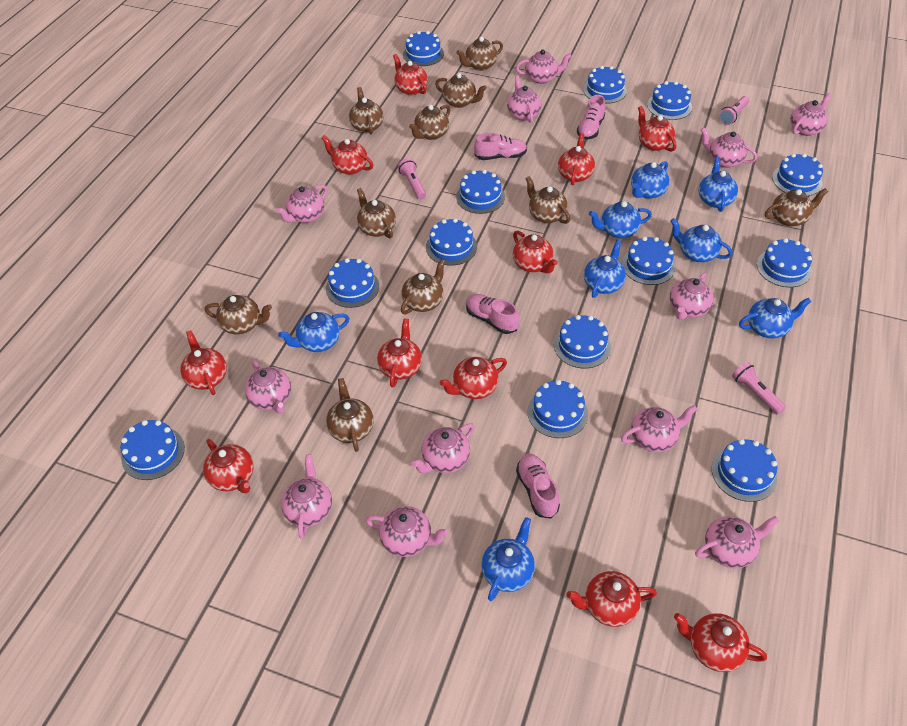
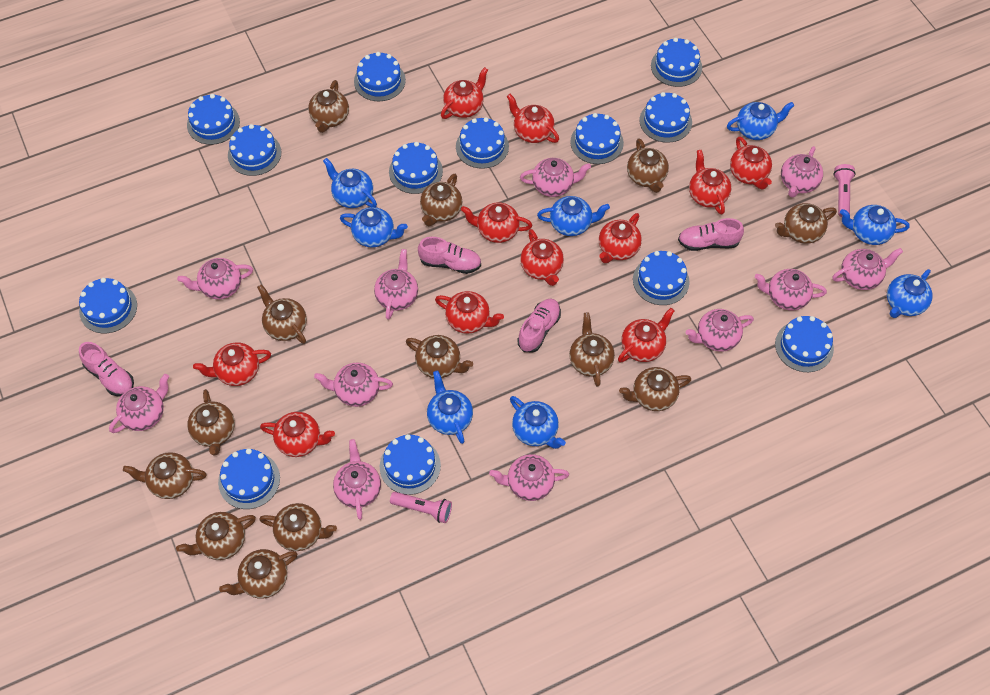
brown teapot: [205,295,272,334] [326,378,374,452] [349,87,384,135] [357,188,396,238] [401,259,445,314] [409,105,450,140] [435,73,487,108] [457,37,503,71] [525,176,570,224] [765,188,828,227] = 10 -> [123,452,207,499] [176,512,256,560] [187,389,235,455] [219,549,297,599] [257,284,307,344] [259,503,337,551] [308,80,349,133] [406,335,473,378] [420,174,462,226] [569,312,615,387] [619,367,691,411] [627,138,669,193] [775,203,837,244] = 13
pink flashlight: [398,158,426,200] [719,96,750,125] [732,362,786,415] = 3 -> [390,492,452,523] [833,164,856,217] = 2
pink teapot: [245,360,291,414] [276,185,328,223] [281,454,332,539] [365,506,449,557] [412,424,475,473] [507,75,541,123] [516,49,572,84] [621,405,697,452] [670,272,714,320] [695,516,779,568] [701,127,757,168] [790,93,831,136] = 12 -> [109,374,169,433] [177,258,253,299] [314,362,393,407] [333,439,381,520] [374,249,418,320] [489,454,569,501] [520,158,591,197] [686,309,754,352] [755,269,827,310] [781,146,823,198] [832,248,903,290] = 11

